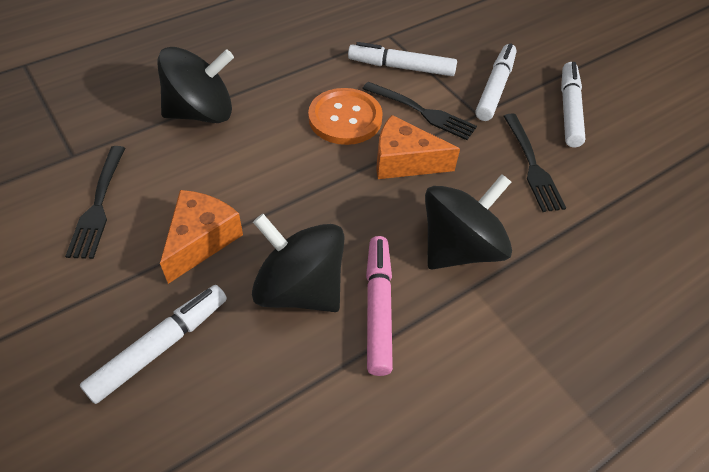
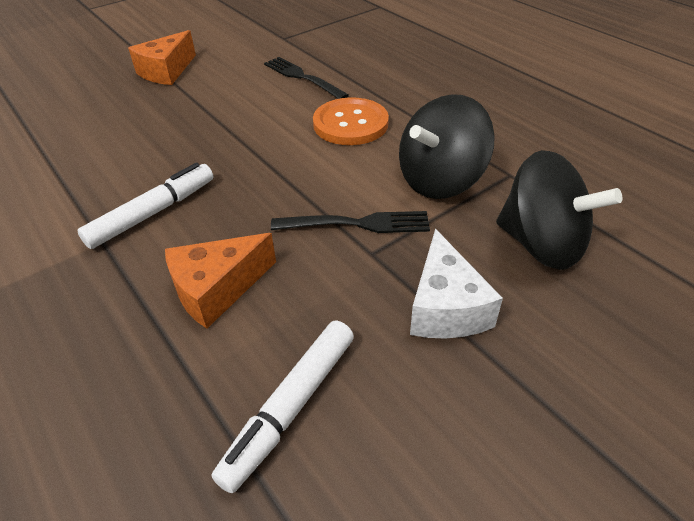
black fork: [65,146,125,259] [362,82,477,140] [504,114,566,212] = 3 -> [264,57,349,99] [271,211,430,233] = 2
black spinning top: [158,47,234,123] [252,214,345,312] [425,174,512,269] = 3 -> [399,94,495,199] [496,150,622,270] = 2
pink marker: [366,236,393,376] = 1 -> none = 0
white cheese: none = 0 -> [410,229,503,339] = 1
white marker: [80,285,227,404] [348,42,457,76] [475,43,517,121] [561,62,585,147] = 4 -> [77,163,213,249] [211,321,354,493] = 2

